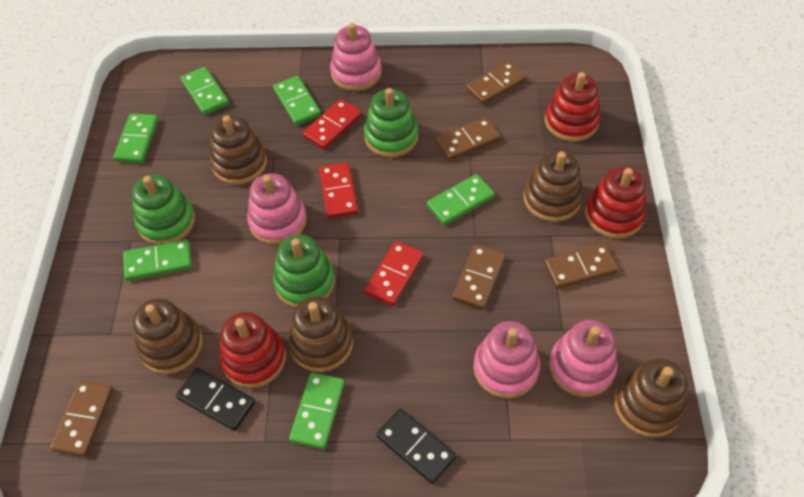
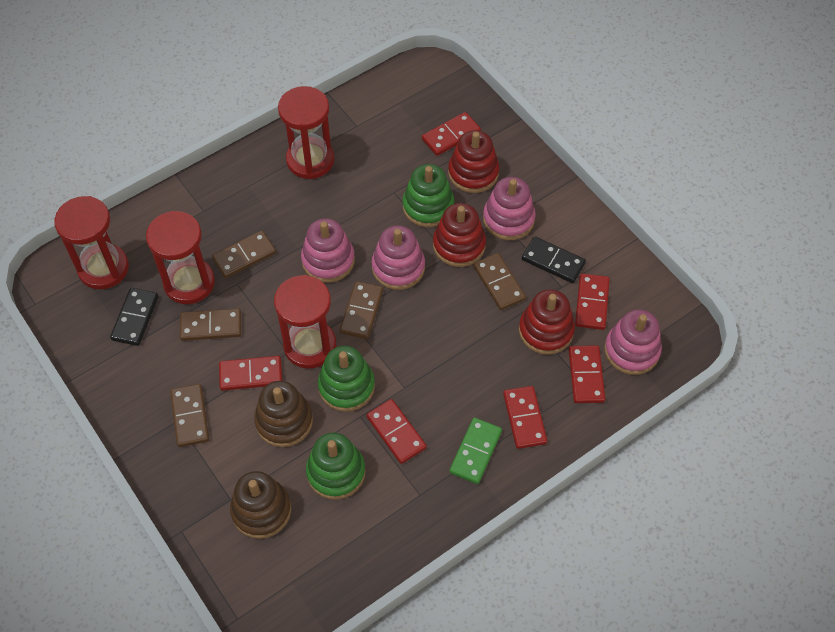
brown stacking toy: [133,298,203,374] [210,115,267,185] [288,296,353,372] [524,150,583,222] [614,358,687,437] = 5 -> [230,471,291,539] [254,381,313,447] = 2
green domino: [113,113,158,163] [123,239,192,281] [181,67,229,115] [273,76,321,126] [289,372,345,449] [427,174,495,225] = 6 -> [449,417,502,484] = 1
red domino: [302,99,362,150] [319,162,358,219] [364,241,423,306] = 3 -> [219,356,282,391] [367,399,427,464] [422,112,481,156] [503,386,547,449] [569,345,605,403] [575,273,610,330] = 6
red hourglass: none = 0 -> [54,196,129,289] [146,211,215,304] [274,275,336,369] [278,86,334,179] = 4

